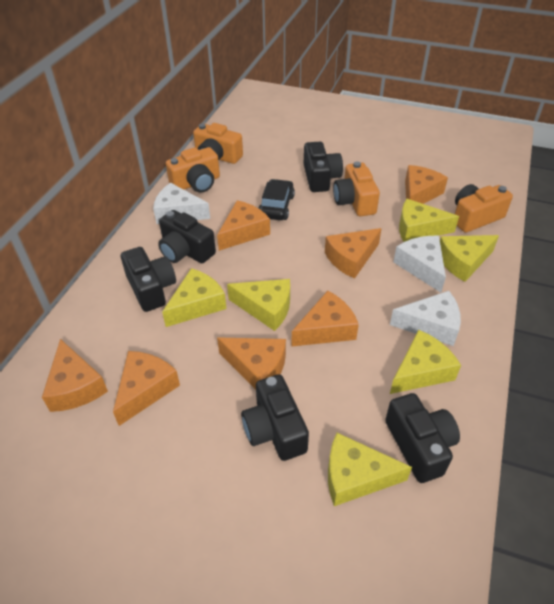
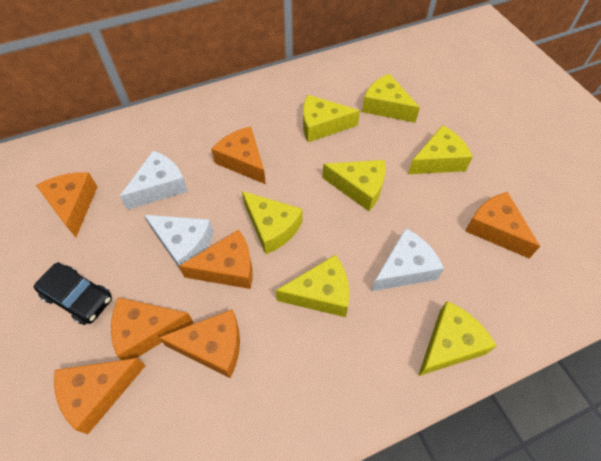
black camera: [121,247,176,312] [158,210,216,263] [241,374,309,461] [304,142,343,192] [385,393,460,483] = 5 -> none = 0
orange camera: [166,147,220,192] [193,123,243,164] [333,161,380,216] [455,184,513,233] = 4 -> none = 0
yellow cheese: [162,268,227,327] [227,279,290,331] [328,433,412,506] [390,330,461,394] [399,199,459,242] [440,235,499,282] = 6 -> [242,191,302,254] [276,255,349,317] [303,95,360,142] [322,160,386,211] [362,74,420,123] [408,125,473,174] [418,301,497,376] = 7

